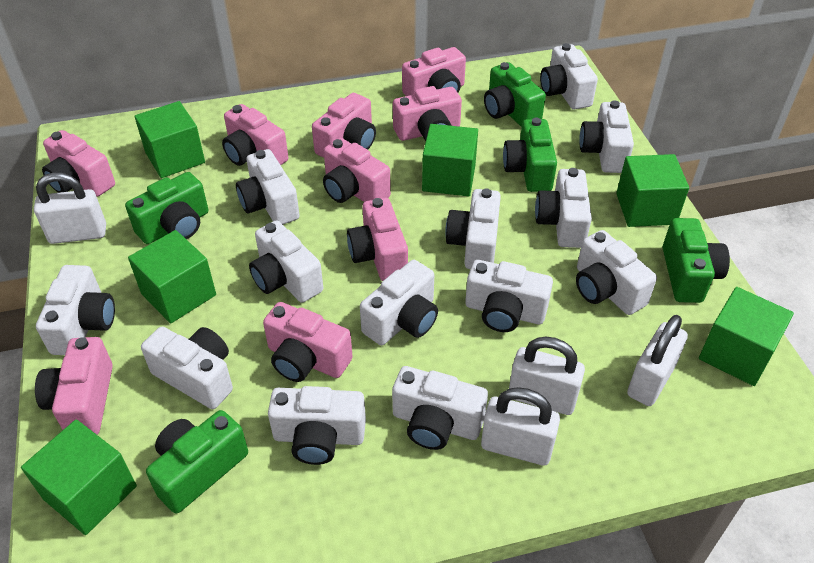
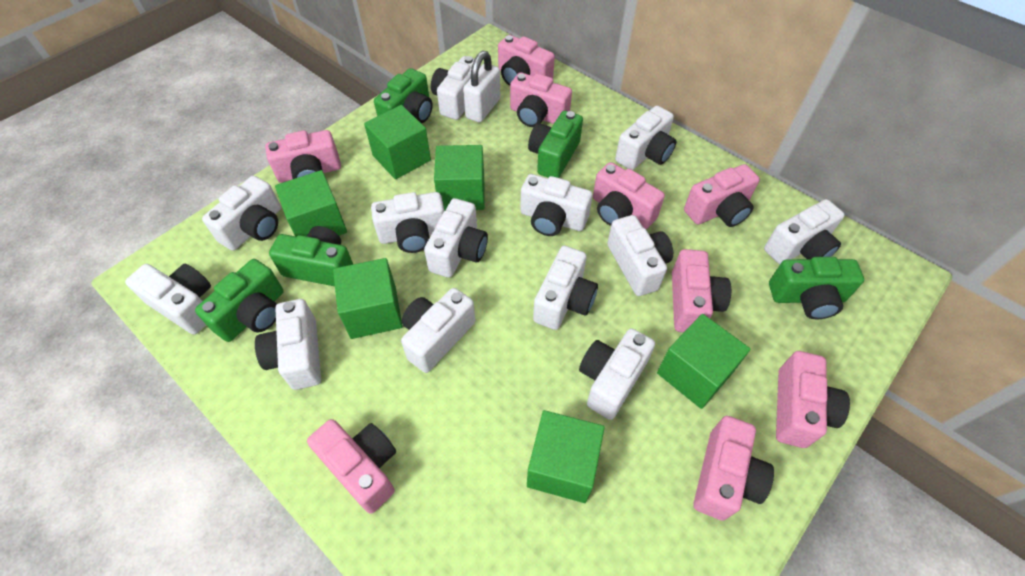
white padlock: [34,172,106,244] [481,387,560,465] [509,337,585,415] [627,315,688,406] = 4 -> [463,51,500,122] = 1

